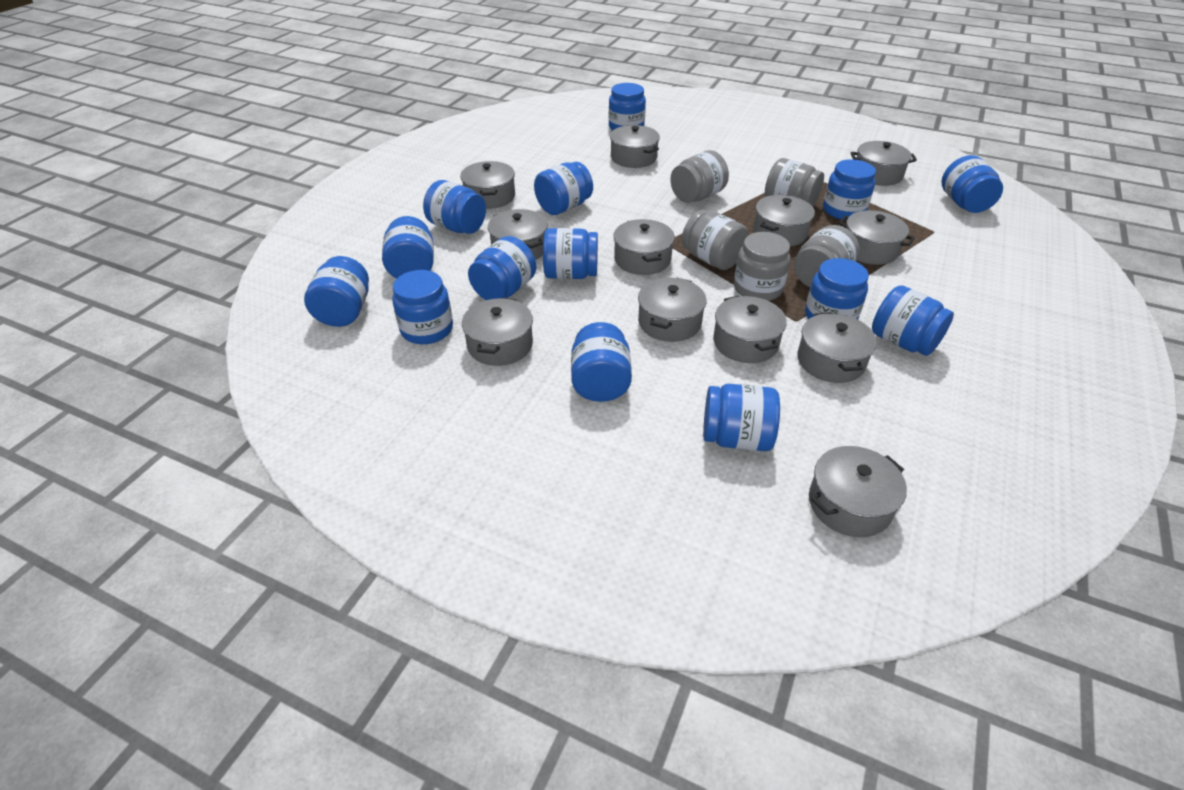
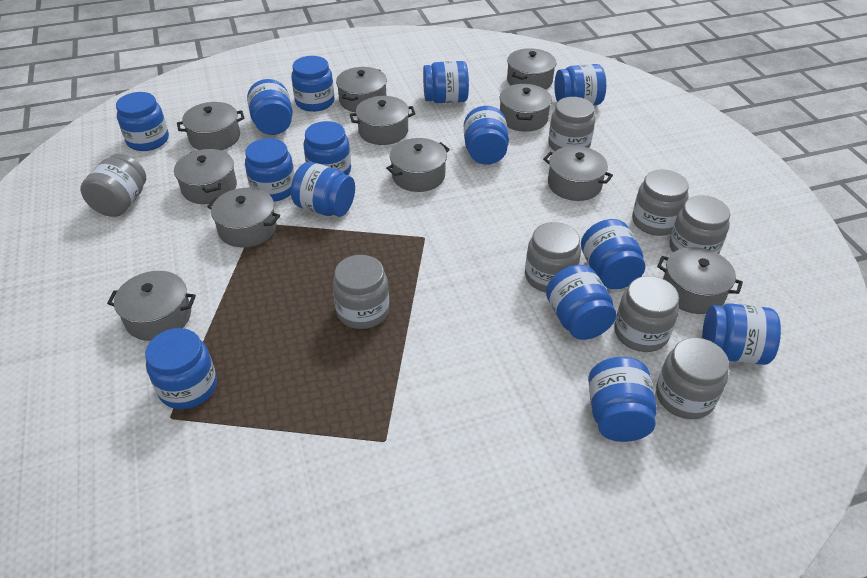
grey jar: [670,150,729,203] [682,210,748,270] [734,232,790,301] [765,158,824,207] [794,225,860,287] = 5 -> [80,154,146,217] [333,255,389,329] [525,222,581,293] [548,97,595,151] [614,276,679,352] [632,169,689,236] [656,338,729,419] [669,195,730,254] = 8
grey pot: [460,161,515,209] [462,298,533,366] [488,209,548,260] [610,125,660,168] [613,219,675,275] [638,278,706,342] [713,296,787,363] [753,195,815,247] [797,312,877,383] [809,446,907,537] [839,210,915,265] [851,141,917,186] = 12 -> [107,271,196,341] [174,149,237,204] [177,102,245,150] [207,188,280,248] [336,67,387,112] [350,96,415,145] [386,138,450,192] [500,84,552,132] [507,48,556,90] [543,146,613,201] [657,247,743,314] = 11

